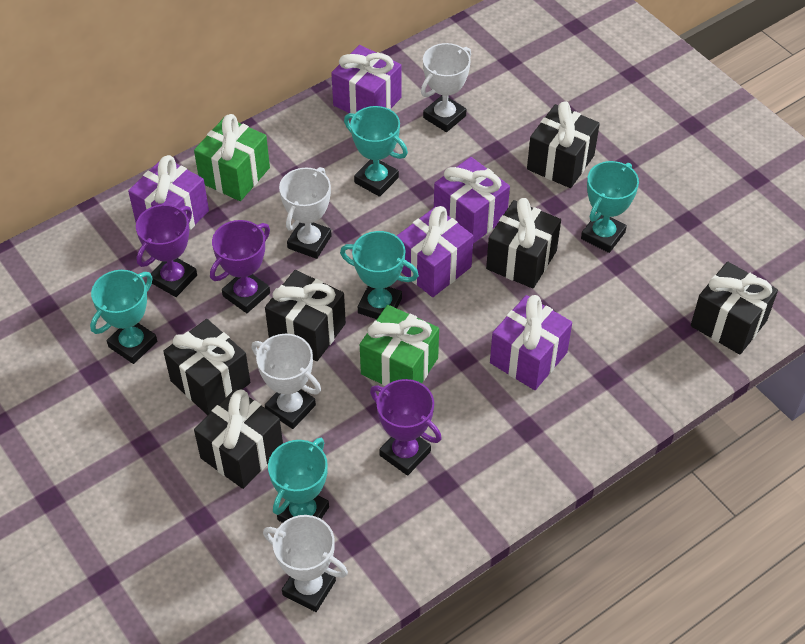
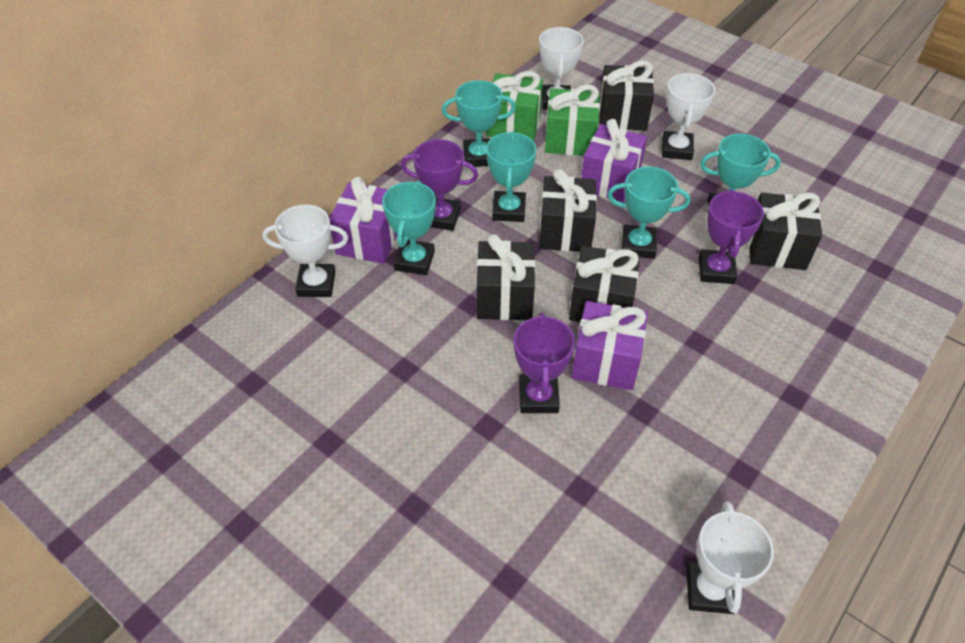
black gift: [163,319,250,415] [194,388,283,489] [265,270,346,361] [486,198,561,289] [527,101,600,188] [691,262,778,355] = 6 -> [477,234,535,320] [539,169,597,252] [569,246,640,322] [599,60,654,131] [748,192,822,270] = 5
purple gift: [128,155,209,230] [331,45,401,114] [397,206,473,297] [434,157,510,244] [490,295,572,390] = 5 -> [329,177,397,264] [572,301,648,390] [581,119,647,203] = 3

